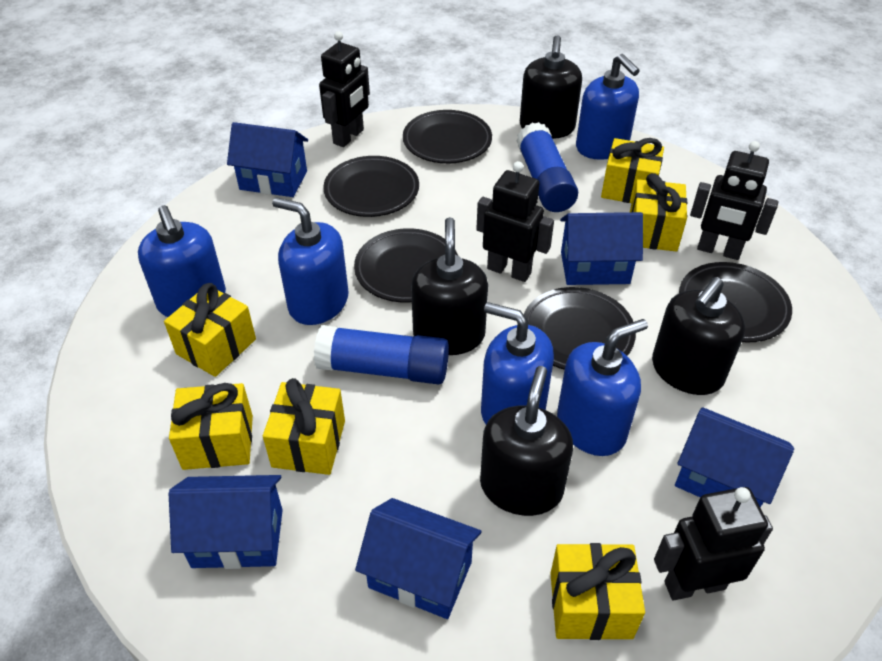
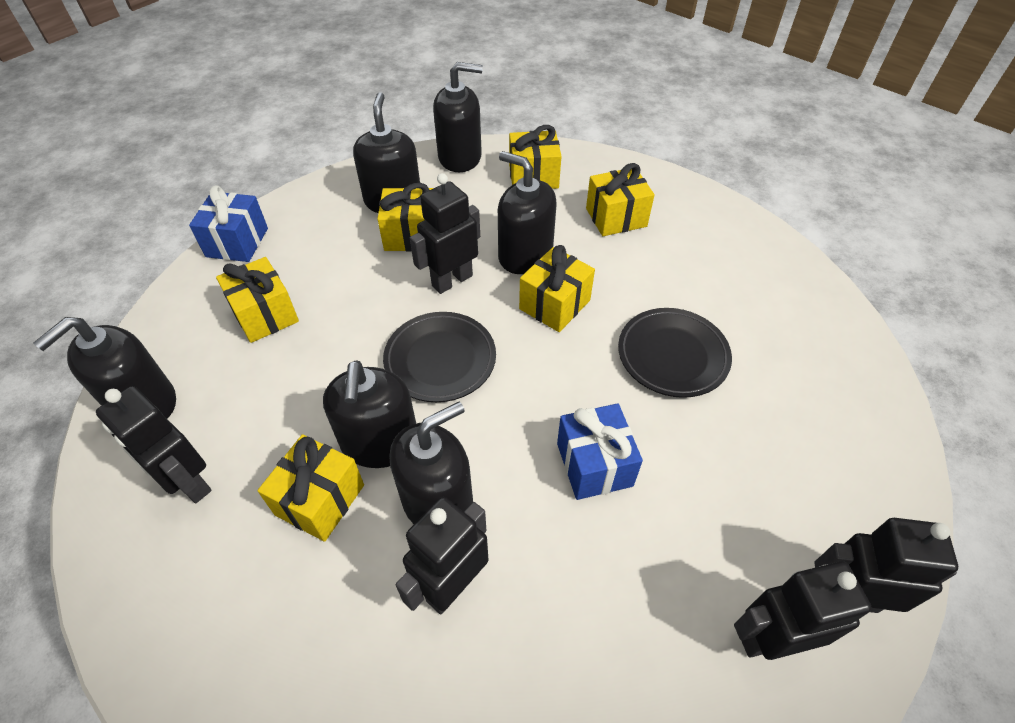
black plate: [323,156,419,217] [354,228,458,302] [403,110,492,164] [524,287,636,370] [679,262,792,343] = 5 -> [383,312,496,402] [618,308,732,398] = 2
black robot: [319,31,370,147] [476,161,554,282] [654,487,773,600] [690,141,778,260] = 4 -> [96,386,212,503] [396,497,488,615] [410,173,480,294] [734,562,872,660] [814,518,958,613] = 5
black soap dispenser: [411,217,488,355] [480,366,573,516] [520,35,582,139] [652,277,745,395] = 4 -> [33,317,176,418] [323,360,416,468] [353,92,420,213] [390,402,473,524] [433,62,483,172] [498,151,557,274] = 6
blue gift: none = 0 -> [189,186,268,262] [557,403,643,500] = 2
blue glue stick: [314,325,449,385] [516,122,578,212] = 2 -> none = 0
blue house: [169,475,283,569] [227,122,308,197] [355,498,481,619] [560,212,643,285] [675,407,794,508] = 5 -> none = 0
blue soap dispenser: [138,205,226,317] [272,197,349,325] [481,302,554,424] [557,319,648,456] [576,54,640,160] = 5 -> none = 0

